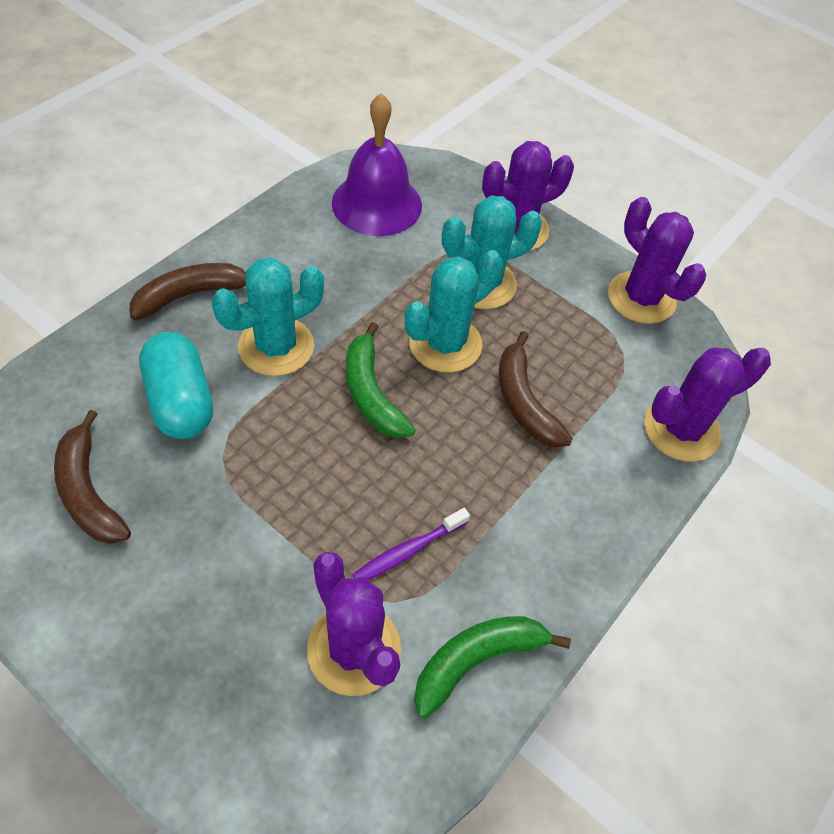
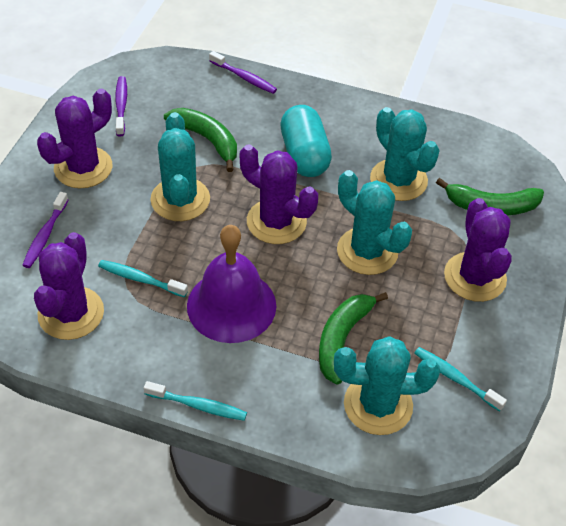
brown banana: [54,410,131,544] [130,263,246,320] [499,331,573,447] = 3 -> none = 0
green banana: [346,322,415,438] [414,616,571,718] = 2 -> [164,108,237,172] [319,292,388,385] [436,178,544,216] = 3
purple toothbrush: [352,508,470,580] = 1 -> [22,192,68,268] [115,76,127,136] [209,51,277,94] = 3
turquoise cactus: [211,258,324,376] [405,250,503,373] [442,196,542,309] = 3 -> [150,112,210,221] [334,336,440,435] [337,170,412,275] [370,107,440,201] = 4
turquoise toothbrush: none = 0 -> [98,260,188,297] [144,381,247,421] [414,347,507,411] = 3

